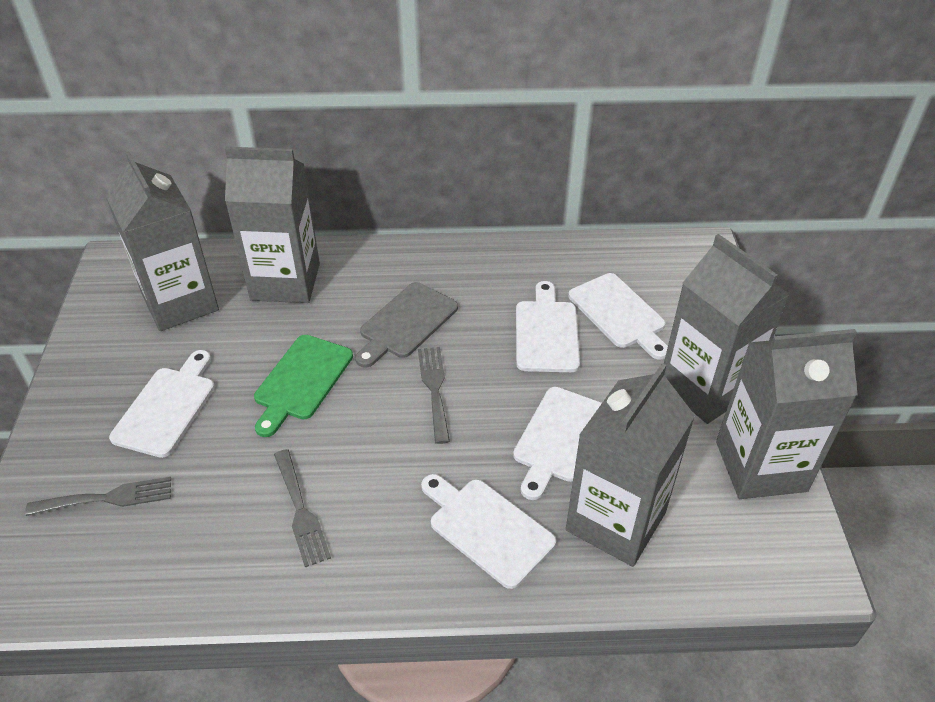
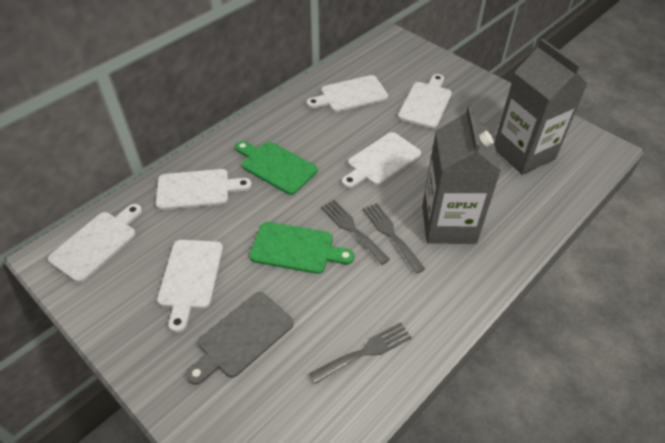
green cutting board: [254,335,353,437] = 1 -> [235,141,317,195] [249,222,354,274] = 2
grey carton: [105,151,219,331] [225,147,320,303] [566,363,695,567] [664,234,789,424] [716,329,858,499] = 5 -> [422,105,501,244] [494,39,588,175] = 2
white cutting board: [109,350,215,458] [421,474,556,589] [513,387,602,500] [516,281,580,372] [568,273,668,359] = 5 -> [48,204,142,283] [156,169,252,210] [157,240,223,333] [307,75,388,112] [342,132,421,188] [398,74,452,129] = 6

